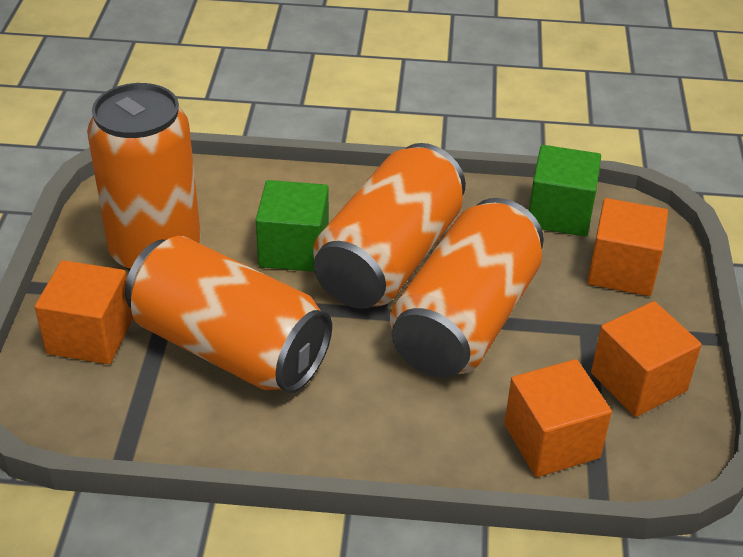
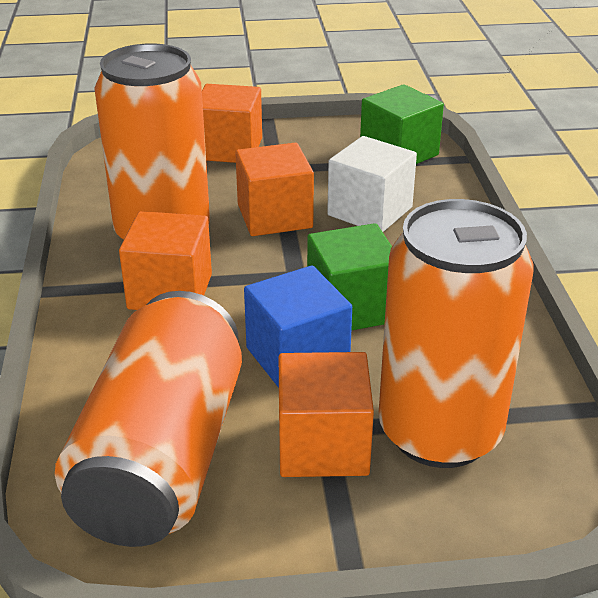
blue cube: none = 0 -> [244,265,352,388] = 1
orange can: [87,83,201,271] [125,236,332,393] [313,143,466,309] [390,198,544,378] = 4 -> [55,291,242,547] [94,44,210,240] [379,199,534,468] = 3
white cube: none = 0 -> [327,136,417,232] = 1

